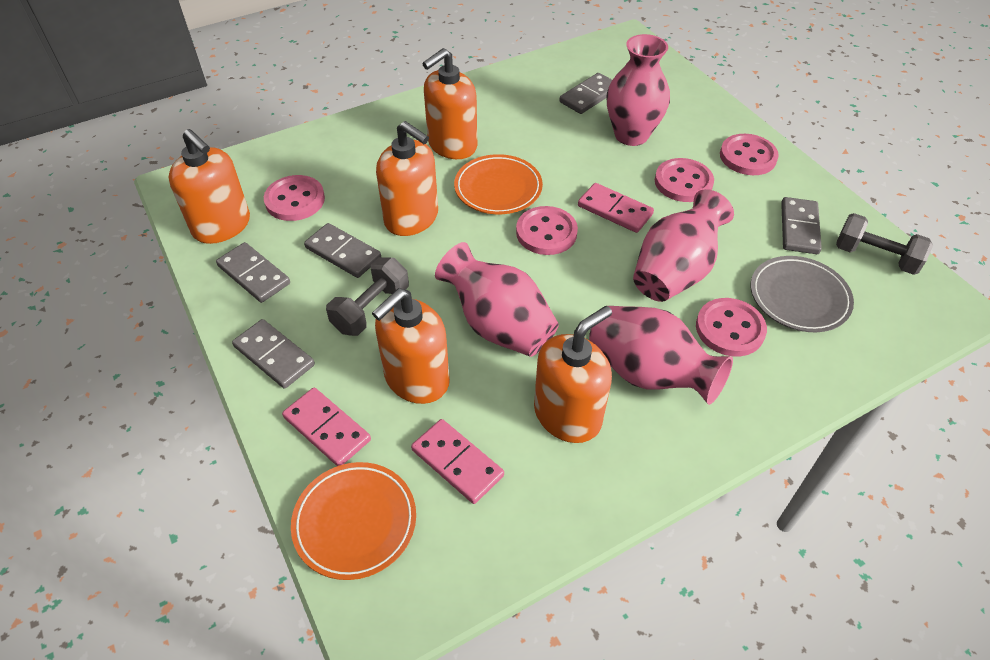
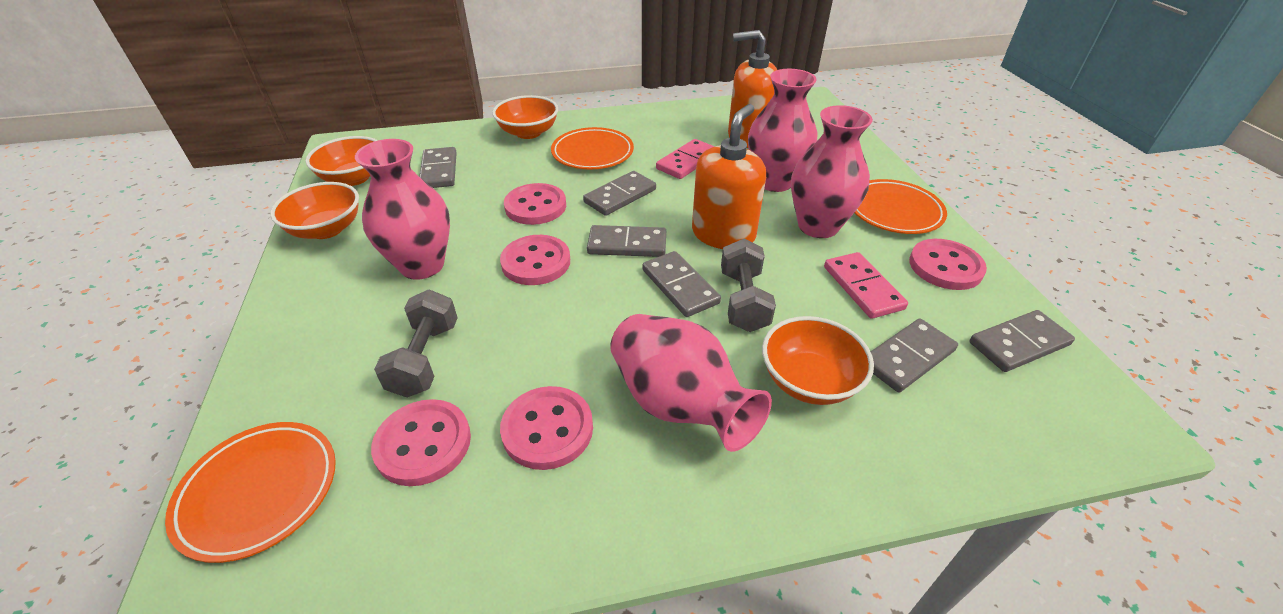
grey domino: [216,242,290,303] [232,319,315,389] [304,223,381,278] [559,73,612,114] [781,197,822,254] = 5 -> [419,147,457,188] [583,171,656,216] [587,225,666,257] [642,251,721,317] [871,318,958,393] [969,310,1075,372] = 6
grey plate: [751,256,854,332] = 1 -> none = 0
orange bowl: none = 0 -> [270,182,359,239] [305,136,378,186] [492,95,558,139] [762,316,874,405] = 4
orange plate: [291,462,416,580] [454,154,543,214] = 2 -> [165,422,336,563] [551,127,634,170] [855,179,947,234] = 3
orange soap dispenser: [169,129,250,244] [372,288,450,404] [376,121,438,236] [422,48,477,159] [534,306,612,443] = 5 -> [692,104,766,249] [728,30,777,148] = 2
pink domino: [282,387,371,466] [411,419,504,504] [578,183,654,233] = 3 -> [656,139,715,179] [824,252,908,319] = 2

